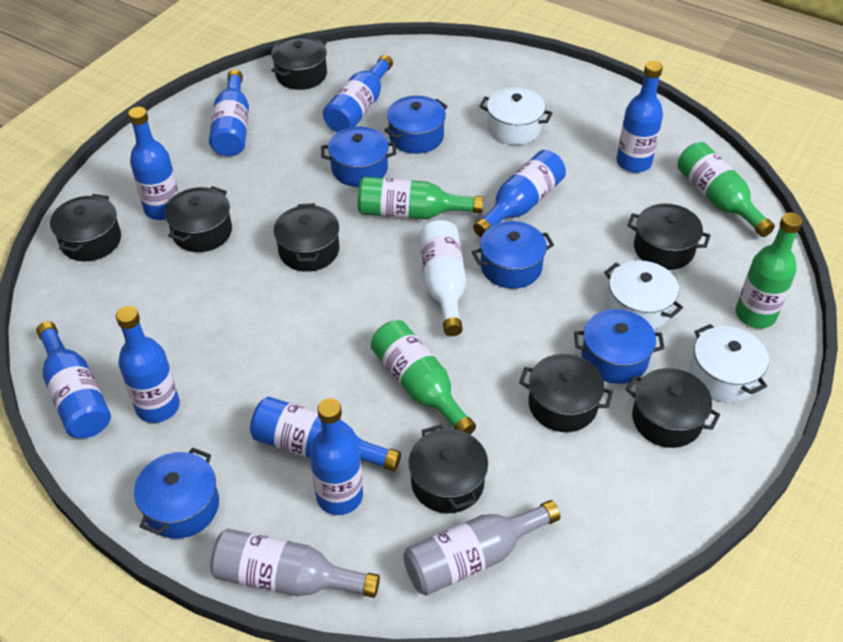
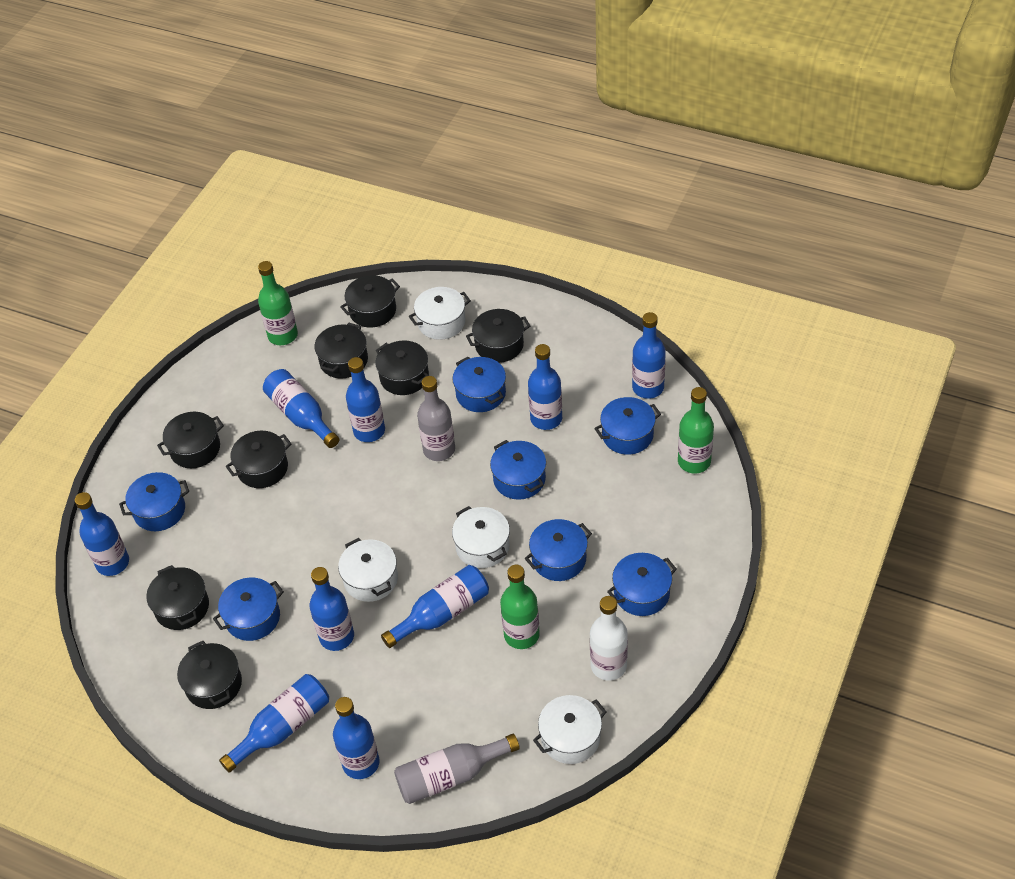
blue pot: [134,448,219,539] [321,126,396,187] [384,96,448,154] [472,221,554,289] [574,309,665,384] = 5 -> [119,472,189,531] [213,578,284,641] [452,357,506,412] [490,440,546,500] [525,519,592,581] [594,397,661,455] [607,553,677,616] = 7
green bottle: [358,177,483,219] [371,320,476,435] [677,142,775,237] [736,212,803,328] = 4 -> [258,261,298,345] [500,565,540,649] [678,387,714,473] = 3
white pot: [479,87,552,145] [604,260,683,330] [690,324,769,402] = 3 -> [338,538,398,602] [409,287,471,340] [452,506,510,568] [533,695,606,764] = 4

